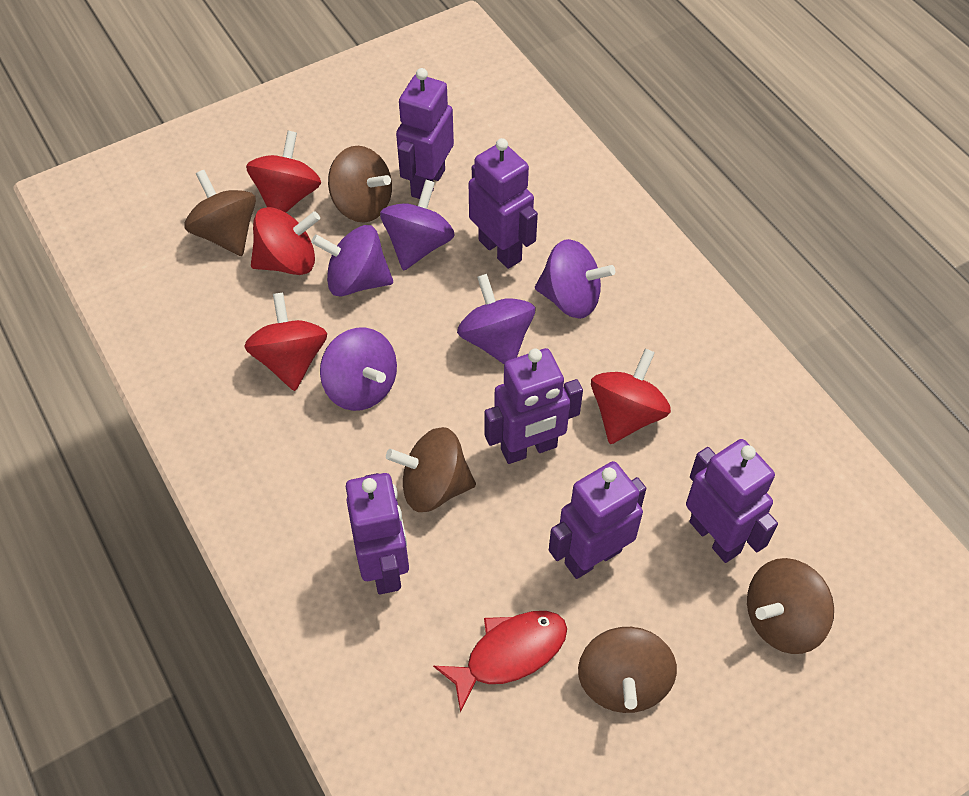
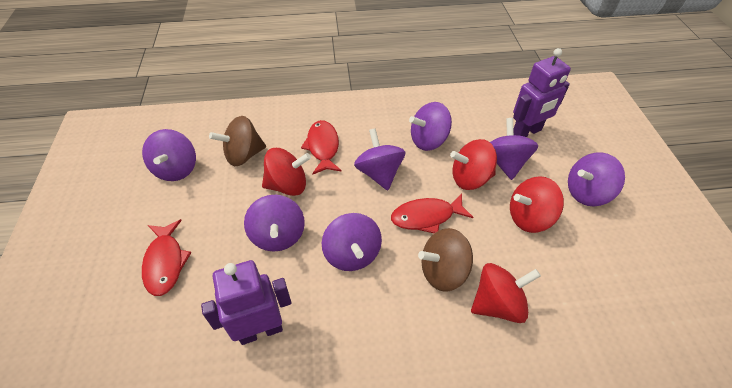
brown spinning top: [184,170,256,256] [328,146,392,223] [386,427,476,512] [578,627,677,713] [747,558,834,654] = 5 -> [209,116,266,166] [418,228,473,292] = 2
purple robot: [346,473,409,594] [396,68,454,199] [469,138,538,269] [484,348,583,464] [549,461,646,579] [686,439,778,563] = 6 -> [201,260,291,345] [513,48,571,137] = 2
purple spinning top: [311,225,393,297] [320,328,397,411] [380,180,455,271] [457,274,535,364] [535,239,615,319] = 5 -> [142,129,196,181] [244,195,305,252] [322,213,382,271] [354,128,405,190] [409,102,452,151] [490,118,538,180] [568,153,625,206] = 7
red fish: [433,611,567,713] = 1 -> [142,219,192,296] [301,120,342,175] [391,193,473,234] = 3

